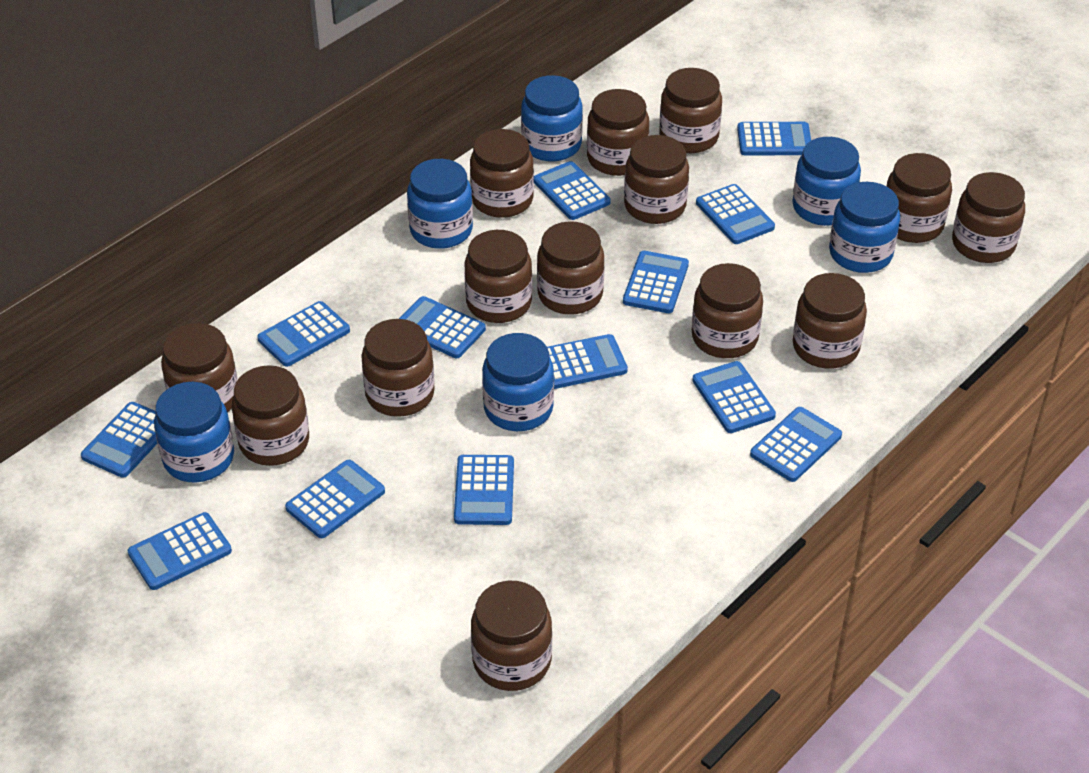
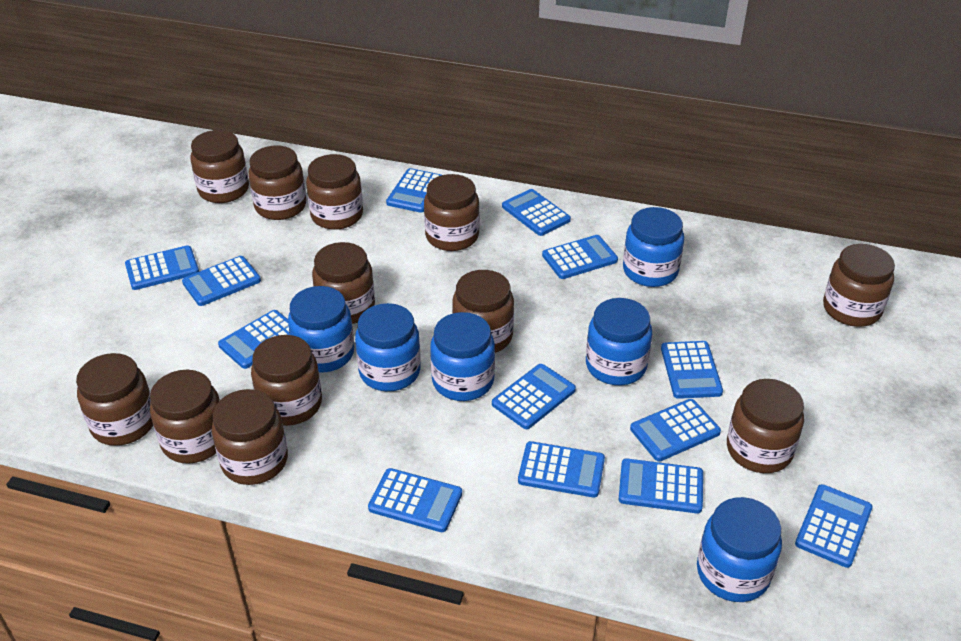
brown jar: [161,323,238,412] [232,365,309,466] [361,319,435,417] [465,230,532,323] [470,129,534,218] [471,581,552,691] [537,221,604,315] [587,89,649,176] [624,135,689,224] [659,68,722,153] [692,263,763,358] [793,273,867,368] [887,153,952,243] [952,172,1025,263] = 14 -> [76,353,153,446] [150,370,220,464] [190,130,249,203] [212,389,288,485] [248,146,306,220] [251,335,322,426] [306,154,363,230] [312,242,375,324] [424,174,480,251] [452,270,514,353] [727,379,804,473] [823,244,895,327] = 12

